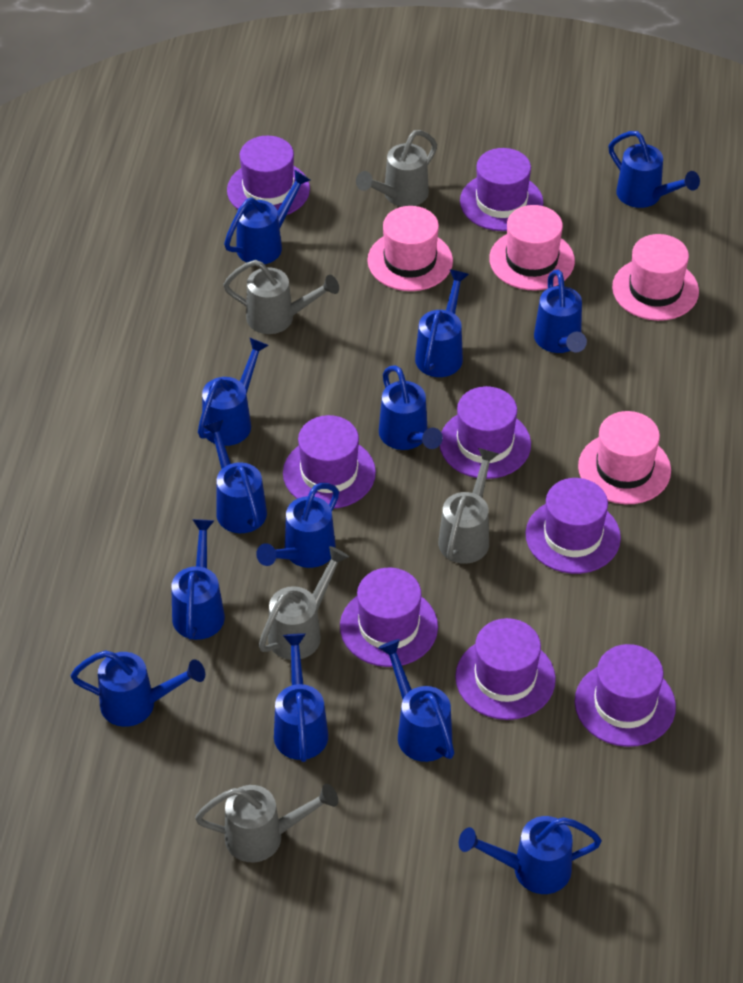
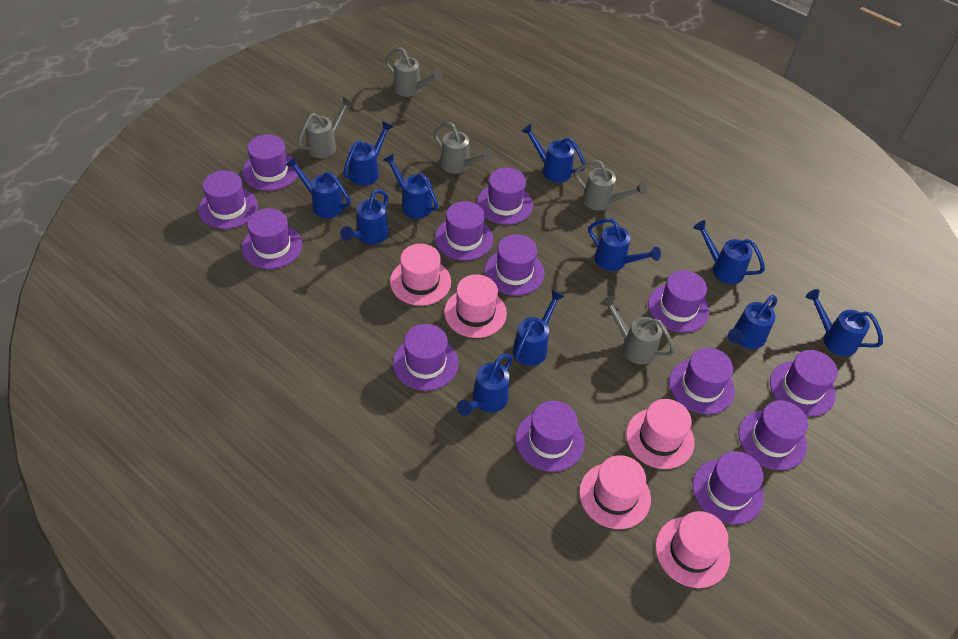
blue watering can: [70,650,205,727] [171,519,225,640] [198,338,269,446] [203,420,267,533] [224,170,310,264] [256,483,339,568] [274,633,328,762] [378,639,454,762] [379,365,443,450] [415,270,469,377] [459,816,602,894] [534,270,587,353] [608,131,700,208] = 13 -> [286,157,351,218] [341,189,389,244] [343,121,393,186] [383,153,438,219] [457,354,513,416] [513,290,565,366] [521,124,585,183] [588,218,661,271] [693,220,765,284] [728,295,777,349] [806,289,883,357] = 11
pink hat: [367,206,453,291] [489,205,575,290] [578,411,671,504] [612,234,699,321] = 4 -> [390,244,451,306] [444,274,507,338] [579,455,651,529] [626,399,695,469] [655,511,730,588] = 5
purple hat: [227,136,310,215] [283,415,376,509] [340,567,438,667] [440,386,531,479] [455,618,556,720] [460,148,544,231] [526,478,621,574] [575,644,676,747] = 8 -> [198,170,258,229] [241,208,302,269] [242,134,299,191] [393,324,459,391] [435,201,493,261] [477,168,533,225] [484,234,544,296] [516,401,585,472] [648,270,709,333] [669,348,735,415] [693,451,764,524] [738,400,808,470] [770,350,838,416] = 13

